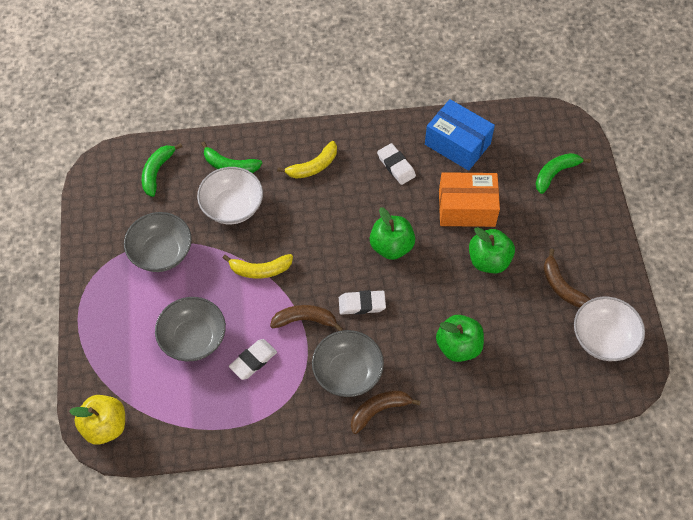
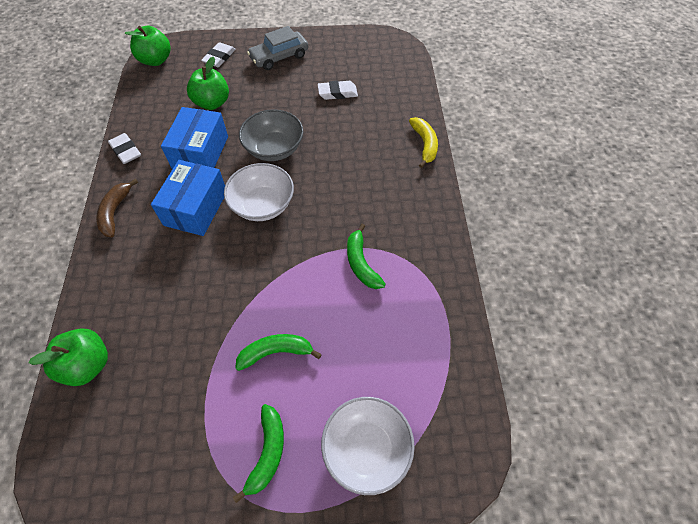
blue box: [425,99,495,171] = 1 -> [151,160,225,236] [161,107,228,169] = 2
brown banana: [270,305,343,331] [351,391,421,434] [543,249,591,307] = 3 -> [96,179,138,237] = 1
grey bowl: [124,212,192,272] [155,297,226,361] [312,330,384,397] = 3 -> [239,109,303,161] = 1
grey car: none = 0 -> [247,26,308,70] = 1
orange box: [439,172,500,227] = 1 -> none = 0
yellow apple: [69,395,125,445] = 1 -> none = 0
yellow banana: [223,254,293,279] [277,141,337,179] = 2 -> [409,117,438,168] = 1

